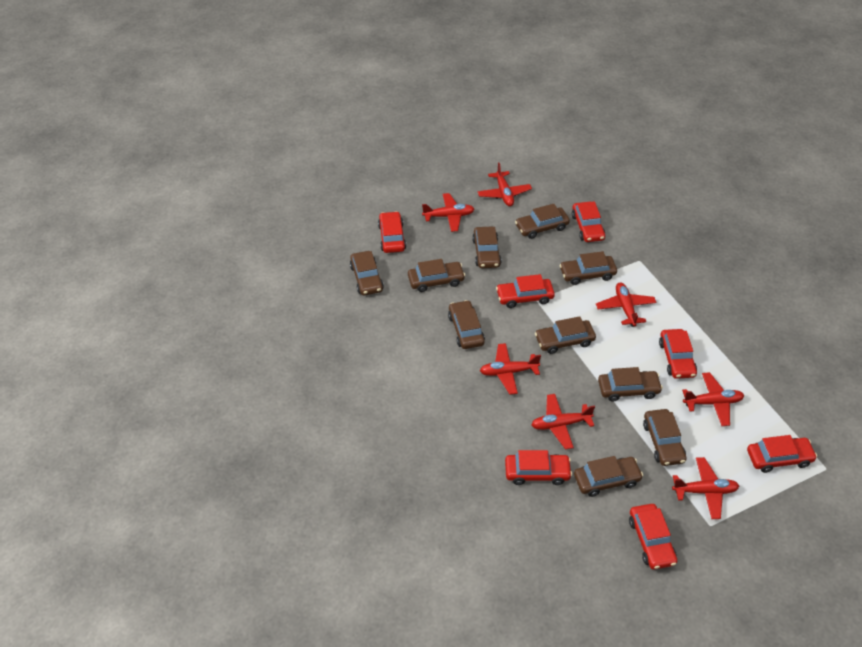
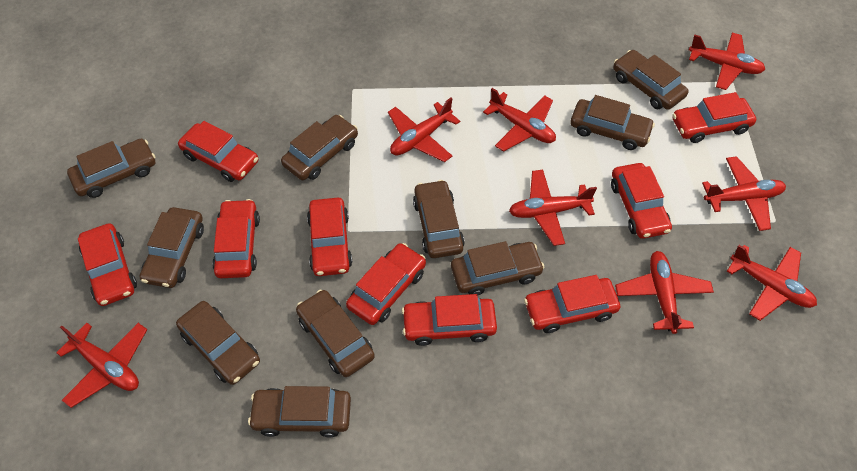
red car: [378,211,406,253] [496,274,555,308] [505,450,572,485] [572,201,605,242] [629,504,677,570] [659,329,697,379] [747,435,817,473] = 7 -> [78,223,137,306] [178,121,259,182] [212,199,260,278] [307,198,352,276] [346,243,426,325] [402,294,497,346] [524,275,621,333] [611,163,672,239] [673,92,756,143] = 9
red plane: [422,193,474,232] [478,163,532,206] [480,343,541,395] [531,394,595,450] [596,282,657,327] [672,457,739,519] [682,372,744,426] = 7 -> [56,323,147,408] [388,98,460,162] [483,88,556,152] [509,170,597,246] [615,251,714,334] [689,33,765,90] [702,156,786,231] [727,245,817,321] = 8

